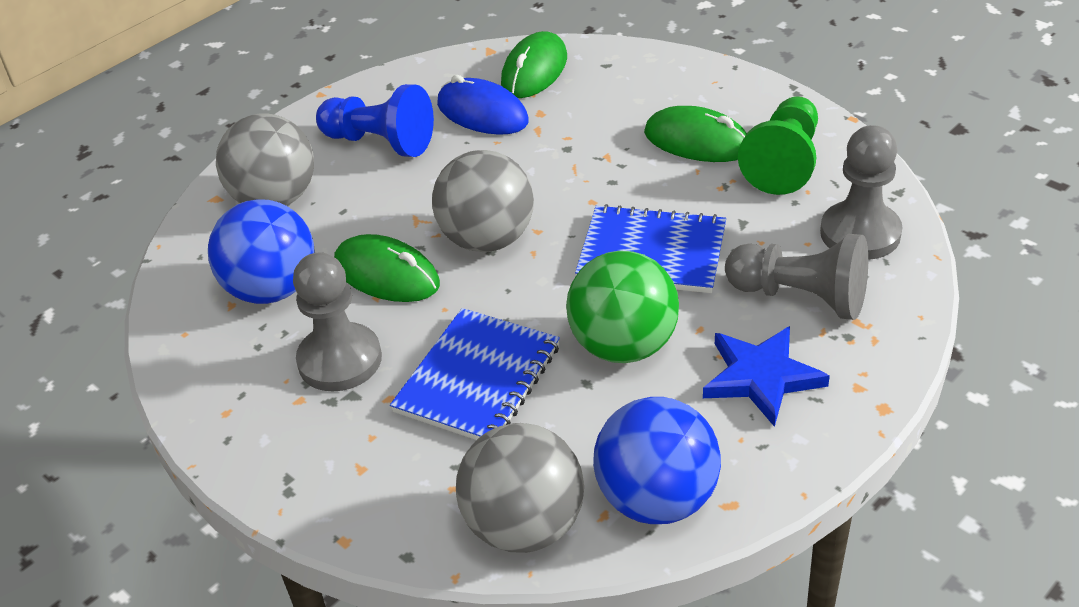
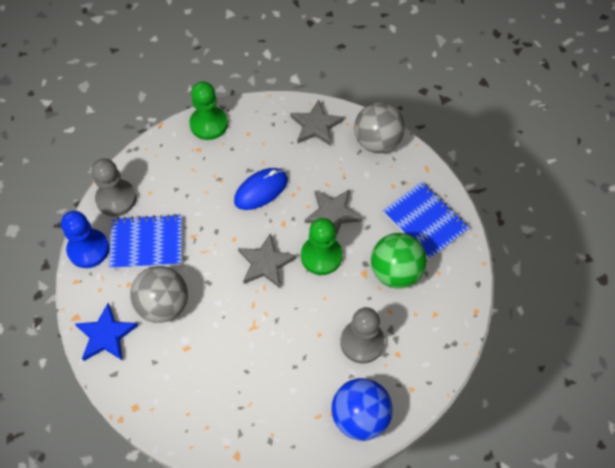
blue ball: [208,199,315,304] [593,397,721,524] = 2 -> [332,378,393,441] = 1
green mouse: [334,234,440,302] [501,31,567,98] [644,106,747,162] = 3 -> none = 0
green pawn: [738,96,818,195] = 1 -> [189,81,228,140] [301,218,342,275] = 2
grey ball: [216,113,314,206] [432,150,534,252] [456,423,584,553] = 3 -> [130,266,188,323] [354,102,405,153] = 2
grey pawn: [293,252,382,391] [725,234,868,320] [820,125,902,260] = 3 -> [92,158,136,216] [340,307,385,363] = 2
grey star: none = 0 -> [238,233,297,288] [290,100,344,146] [305,189,363,236] = 3

